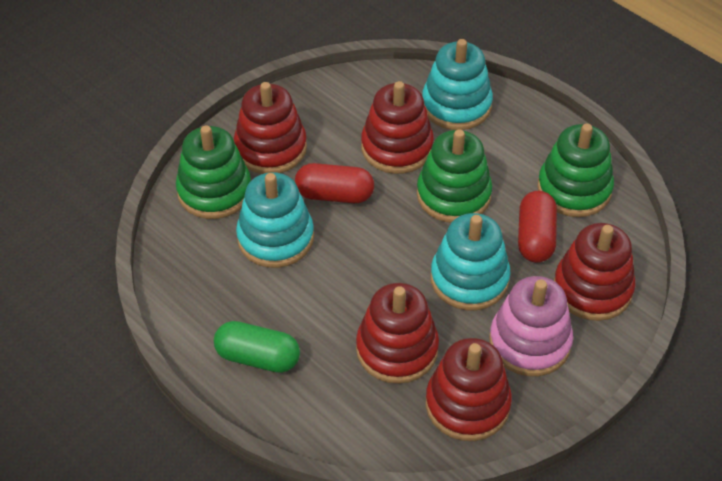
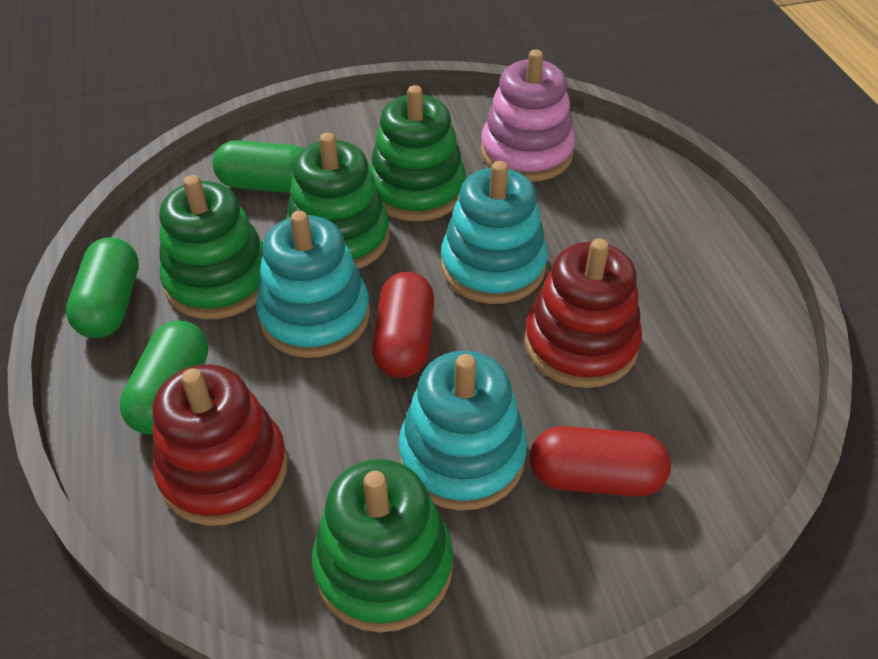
green capsule: [214,321,300,373] = 1 -> [66,237,139,338] [119,321,208,435] [212,140,304,193] = 3
green stacking toy: [176,125,251,219] [417,129,492,223] [537,124,614,217] = 3 -> [160,175,263,319] [286,133,390,269] [312,459,453,633] [369,85,466,222] = 4
red stacking toy: [234,82,307,174] [356,283,439,384] [361,81,434,174] [426,338,512,441] [554,223,635,321] = 5 -> [152,364,288,526] [524,238,642,388] = 2

